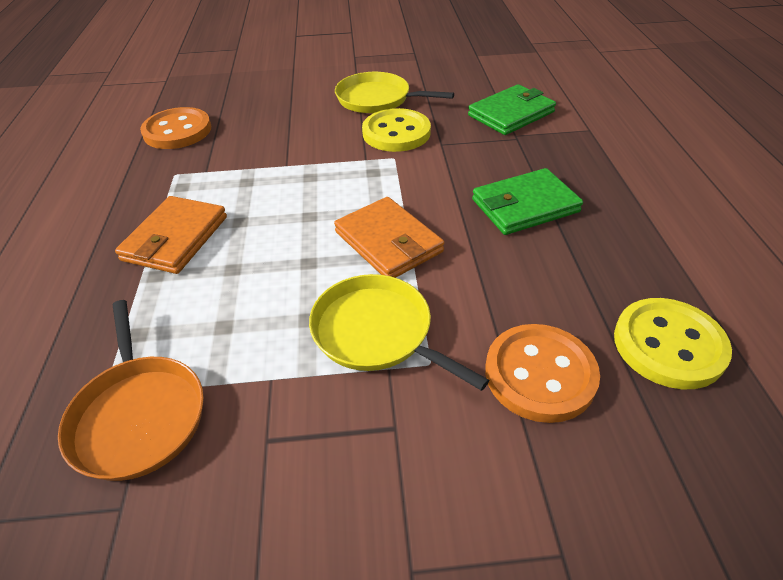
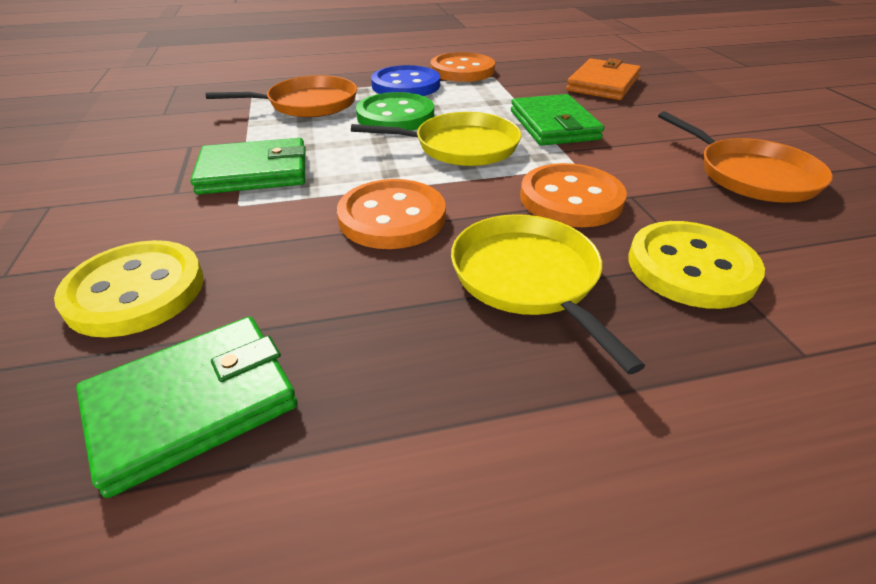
blue button: none = 0 -> [371,65,440,96] = 1
green button: none = 0 -> [356,92,434,131] = 1
green wallet: [468,84,556,135] [472,168,583,235] = 2 -> [76,317,298,498] [190,138,306,195] [511,94,604,146] = 3
orange button: [140,107,211,149] [485,324,600,423] = 2 -> [337,179,446,249] [430,52,495,82] [520,163,627,227] = 3
orange pan: [58,300,204,481] = 1 -> [206,75,357,117] [658,111,833,203] = 2
orange wallet: [115,196,227,274] [334,197,444,278] = 2 -> [566,58,641,100] = 1

